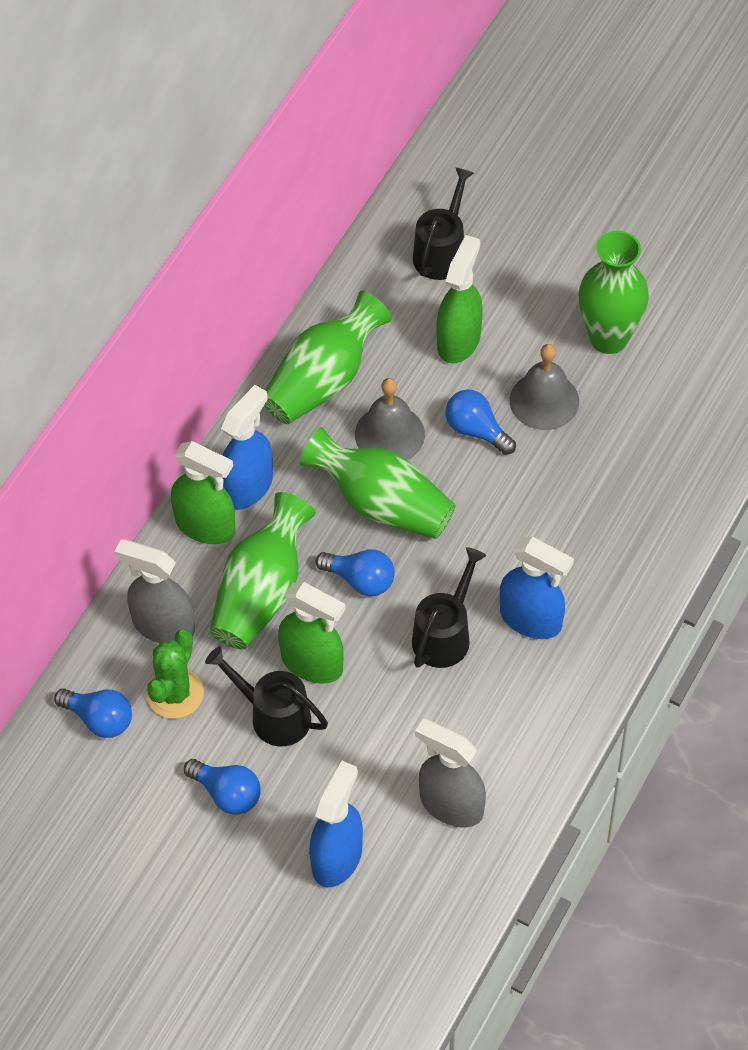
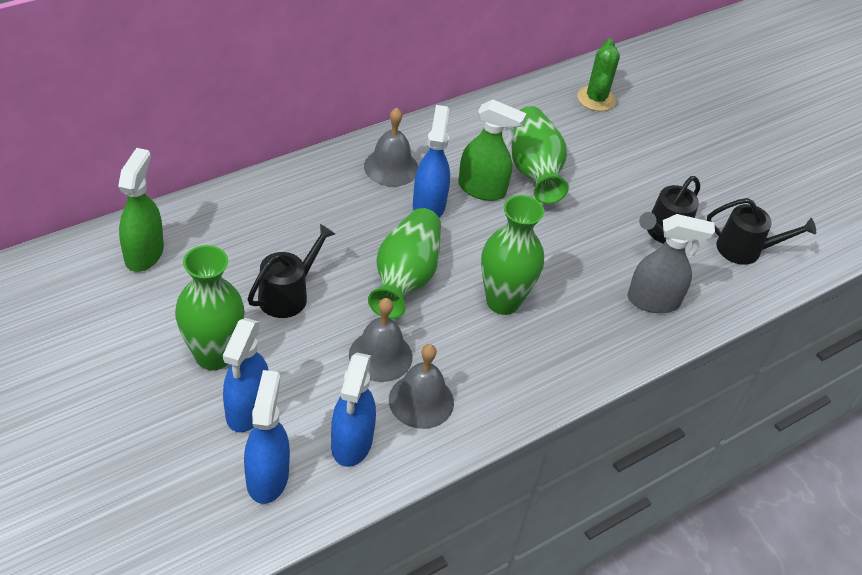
blue light bulb: [54,688,132,738] [184,759,261,815] [315,549,395,596] [446,390,516,455] = 4 -> none = 0
blue spray bottle: [221,385,273,510] [309,761,363,887] [500,536,574,639] = 3 -> [223,318,269,432] [244,370,290,504] [331,352,376,467] [413,105,450,218] = 4
green spray bottle: [171,441,235,544] [278,582,345,684] [437,235,483,364] = 3 -> [118,148,164,272] [458,100,527,201] = 2
grey bell: [355,378,425,460] [510,344,579,430] = 2 -> [349,298,413,382] [364,108,418,187] [389,344,454,429] = 3
grey spray bottle: [114,539,195,643] [415,719,486,828] = 2 -> [627,214,715,313] = 1

